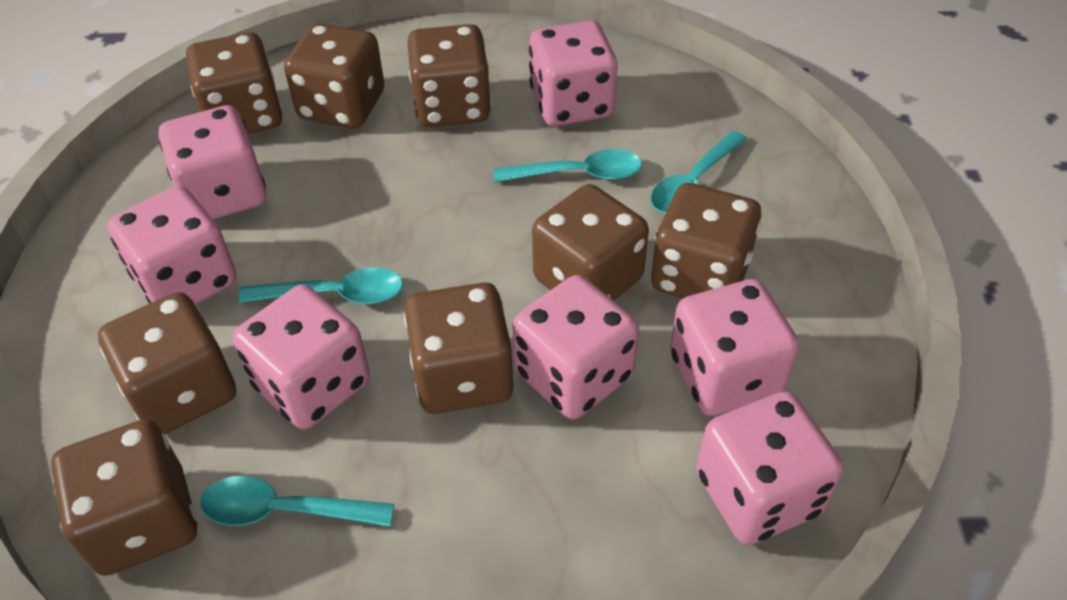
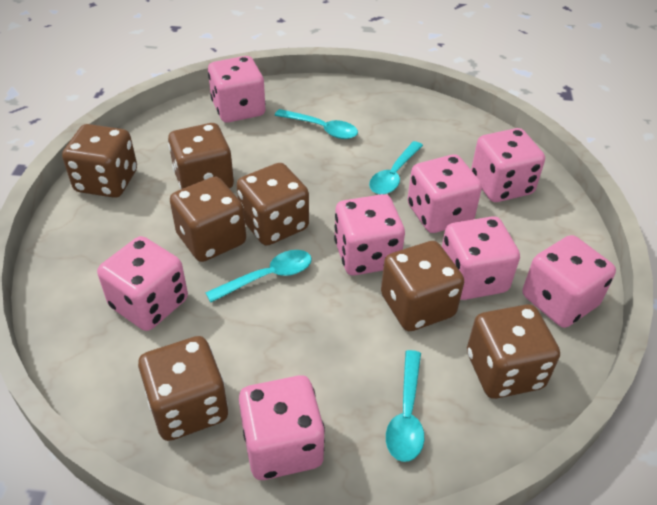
brown dice: [51,419,197,576] [98,292,236,435] [186,32,282,134] [284,23,384,129] [404,282,514,414] [407,24,491,127] [532,184,649,301] [651,183,761,298] = 8 -> [62,124,137,198] [138,336,228,441] [168,123,234,189] [170,177,246,262] [237,163,309,246] [381,241,464,331] [467,304,560,399] = 7
pink dice: [108,186,237,304] [159,105,266,220] [233,285,370,430] [512,275,639,419] [529,21,618,126] [670,279,799,416] [696,392,843,545] = 7 -> [97,236,188,331] [208,56,266,123] [239,375,325,480] [334,194,405,276] [407,155,482,233] [442,216,520,300] [471,128,545,202] [523,235,616,328] = 8

